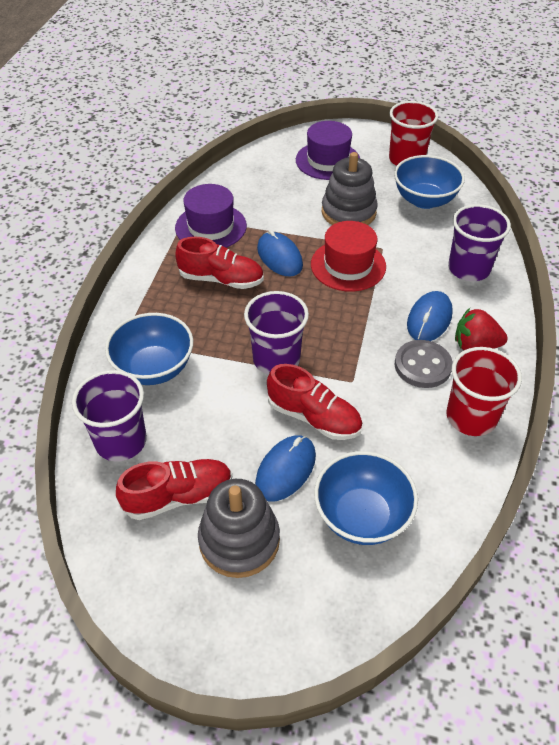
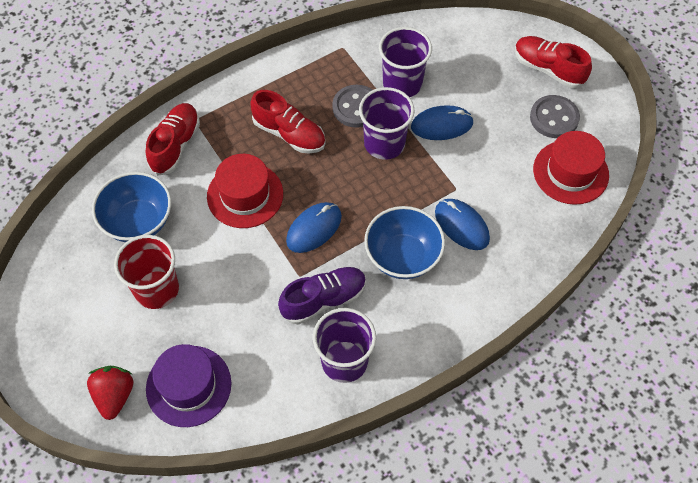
blue bowl: [105,313,193,385] [314,451,418,545] [394,155,465,209] = 3 -> [92,172,171,242] [364,206,445,279] = 2
grey button: [395,340,453,388] = 1 -> [332,85,372,128] [530,95,580,138] = 2
grey stacking toy: [198,479,280,578] [322,152,378,225] = 2 -> none = 0
purple hat: [175,184,247,247] [296,121,360,180] = 2 -> [146,344,231,427] = 1
purple shoe: none = 0 -> [278,267,366,324] = 1
red cup: [389,101,439,166] [447,347,522,436] = 2 -> [114,235,179,309] = 1
red hat: [311,221,386,292] = 1 -> [207,154,283,228] [533,131,609,205] = 2

